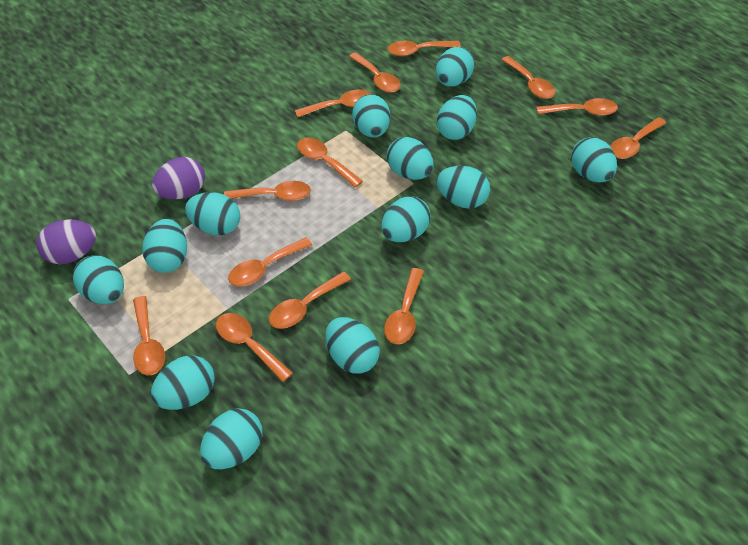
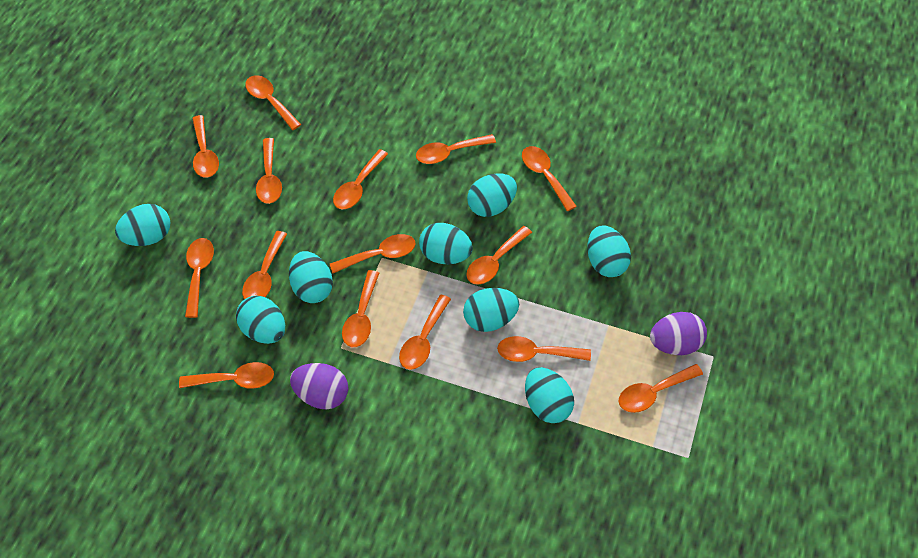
orange spoon: [133,296,165,376] [216,313,293,382] [224,181,311,201] [228,237,312,286] [269,272,351,329] [295,90,371,118] [297,138,363,188] [349,52,401,93] [384,268,424,344] [387,41,461,56] [501,56,555,99] [536,98,618,116] [610,117,666,159] = 13 -> [179,362,274,389] [185,238,214,318] [192,115,219,178] [242,231,287,299] [245,75,301,130] [256,138,282,204] [330,234,416,273] [333,149,388,209] [342,270,379,347] [399,295,451,370] [416,134,496,164] [467,226,532,285] [497,336,591,362] [522,146,577,211] [619,364,703,413] = 15
turquoise egg: [73,255,124,304] [142,219,187,273] [151,355,215,410] [185,192,240,236] [200,408,262,469] [325,317,380,374] [352,94,390,137] [382,196,431,242] [387,137,434,180] [436,47,474,87] [436,166,490,209] [437,95,477,140] [571,137,617,182] = 13 -> [115,204,171,246] [236,296,285,344] [289,251,333,303] [419,223,473,264] [463,288,519,332] [467,173,517,217] [525,367,574,423] [587,226,631,277] = 8

